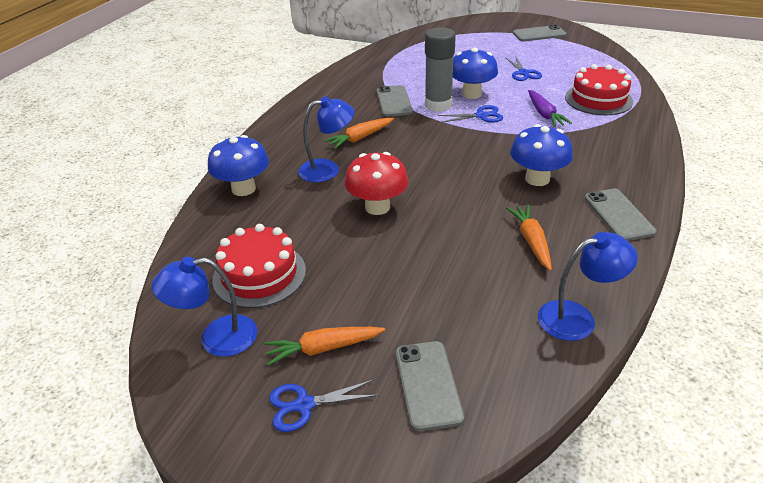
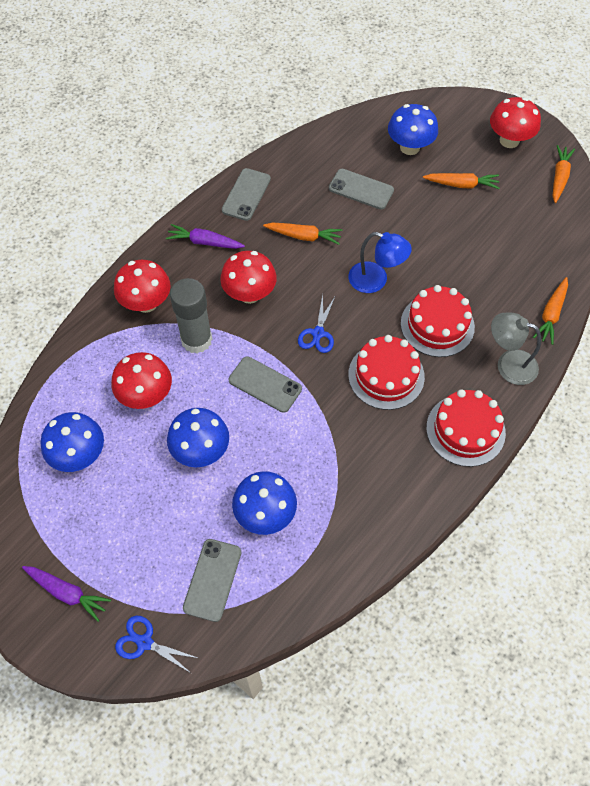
blue lamp: [151,257,257,357] [298,96,354,182] [538,232,638,341] = 3 -> [348,232,412,293] = 1
blue mushroom: [208,135,269,196] [453,48,498,99] [510,124,573,186] = 3 -> [40,412,104,472] [167,408,229,467] [232,471,297,535] [388,104,438,155] = 4
blue scissors: [269,380,379,432] [438,105,503,123] [505,55,542,81] = 3 -> [115,616,198,673] [298,294,336,353] = 2
grey lamp: none = 0 -> [491,313,541,385] = 1
orange carrot: [264,327,385,366] [324,118,394,149] [506,204,552,271] = 3 -> [263,223,342,245] [423,173,500,189] [533,277,568,345] [553,145,575,203] = 4
purple carrot: [528,90,572,127] = 1 -> [22,566,111,622] [166,224,245,249] = 2
red cake: [212,224,306,308] [565,64,633,115] = 2 -> [348,335,425,410] [401,285,475,357] [426,389,506,467] = 3
red mushroom: [345,152,409,215] = 1 -> [111,352,172,409] [114,260,171,313] [220,251,277,304] [490,97,541,148] = 4

